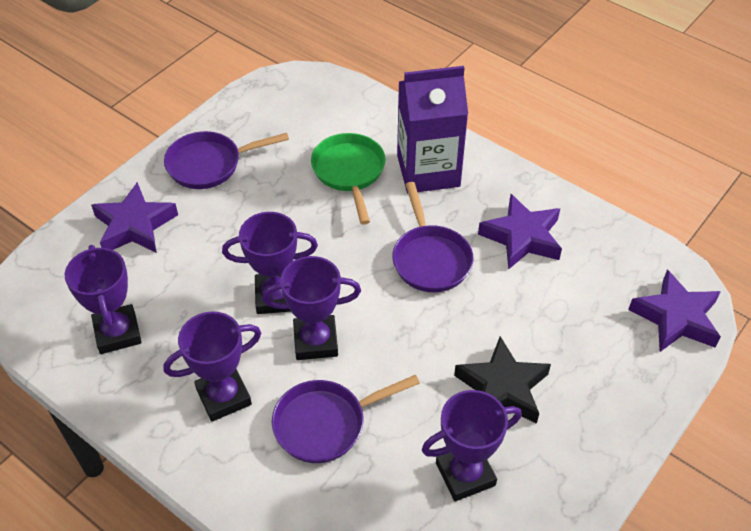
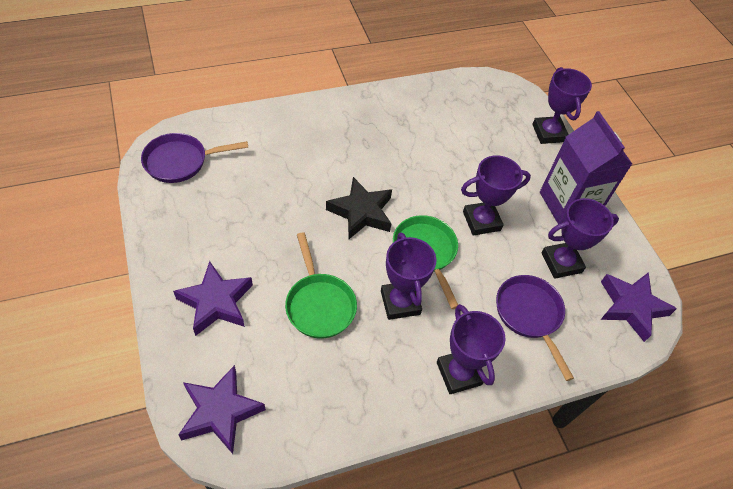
green pan: [311,133,385,225] = 1 -> [285,233,357,338] [393,215,458,309] = 2
purple pan: [164,131,289,189] [272,375,420,463] [392,182,473,292] = 3 -> [141,133,249,183] [496,275,574,381] = 2

